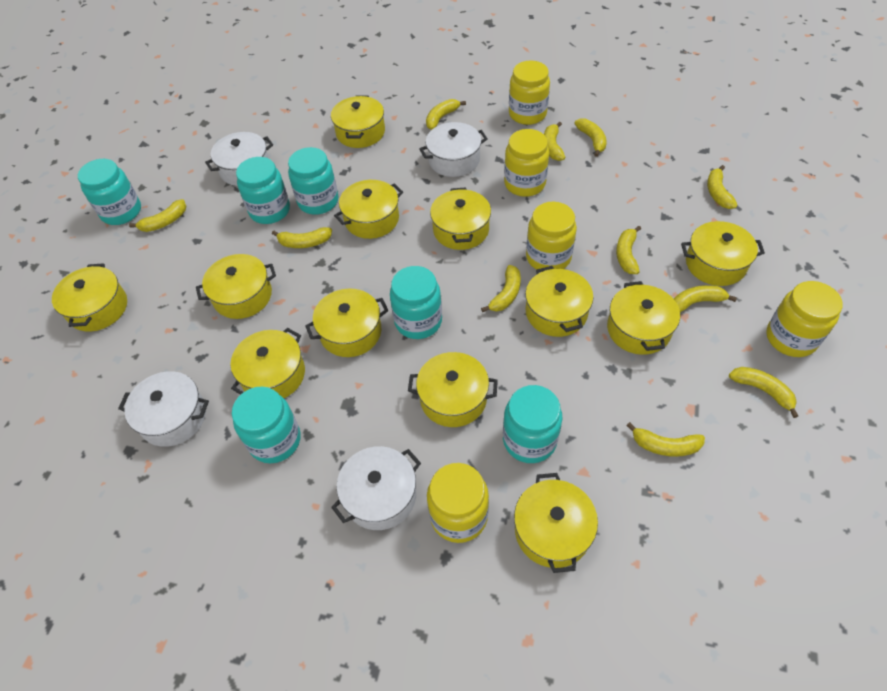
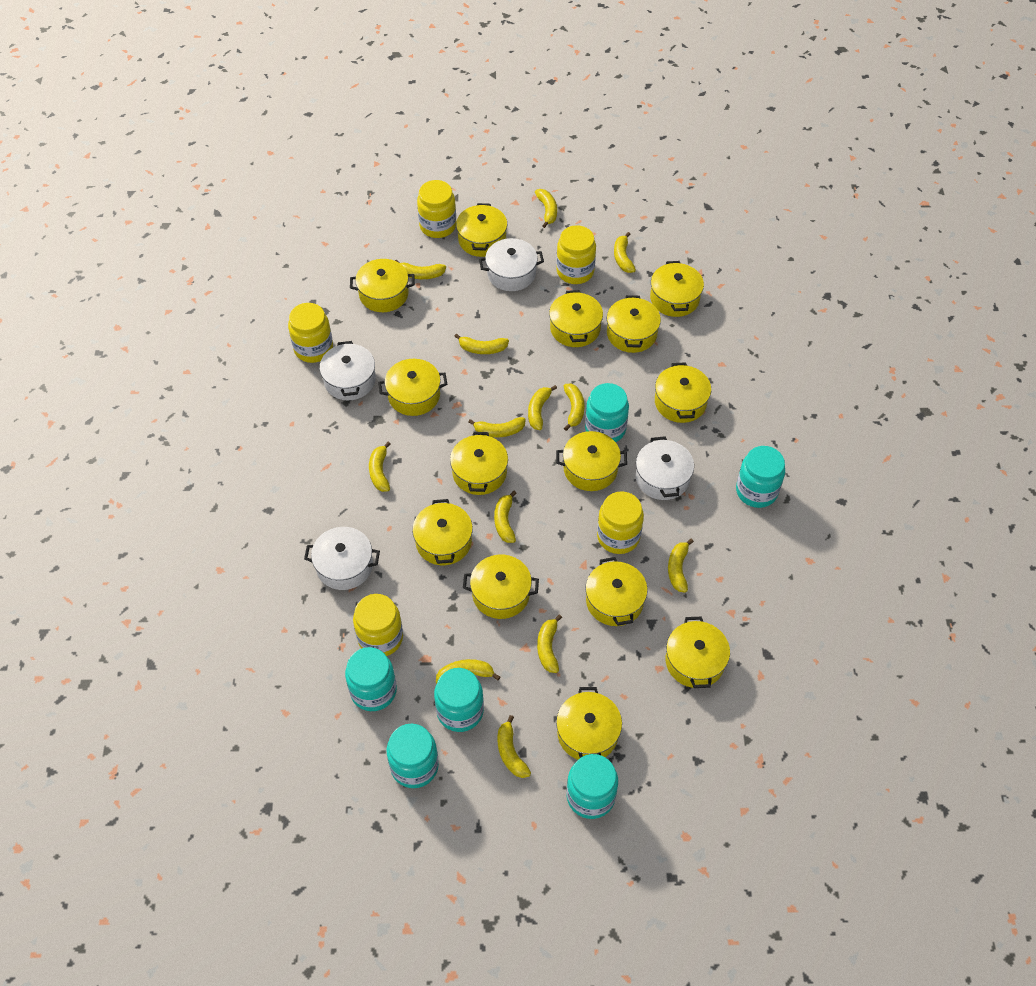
yellow banana: [129,199,186,232] [272,227,332,248] [426,99,466,130] [481,265,521,312] [544,122,566,161] [574,118,607,157] [616,226,641,274] [626,422,705,457] [674,285,737,312] [707,165,737,209] [729,367,798,418] = 11 -> [369,442,390,492] [395,260,446,279] [436,659,500,684] [455,334,509,354] [468,417,526,438] [494,491,517,543] [498,715,531,778] [528,385,557,430] [535,189,557,228] [537,614,562,673] [564,384,585,431] [614,232,636,273] [668,539,694,593] = 13
yellow pot: [52,263,127,332] [196,254,276,319] [231,328,305,398] [305,289,388,357] [331,96,385,148] [334,180,403,239] [408,352,498,427] [430,188,491,250] [514,473,598,573] [525,266,593,337] [607,281,680,355] [681,221,765,286] = 12 -> [350,259,415,312] [378,359,447,416] [412,499,473,565] [450,432,508,495] [456,203,507,257] [463,555,539,619] [549,290,603,347] [556,431,627,491] [556,687,622,760] [585,557,648,626] [607,295,661,353] [650,261,704,317] [655,362,711,423] [666,617,730,688] = 14

